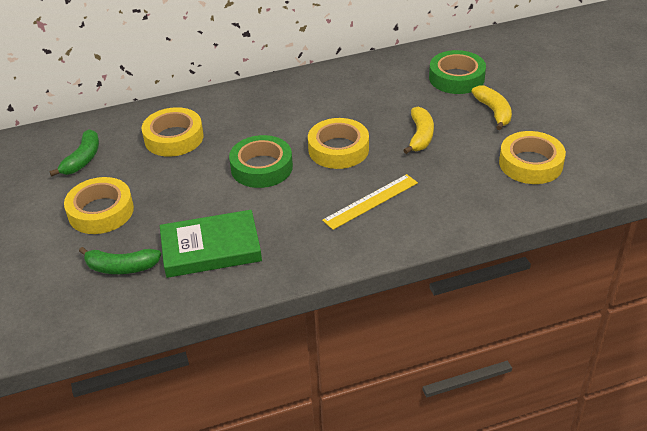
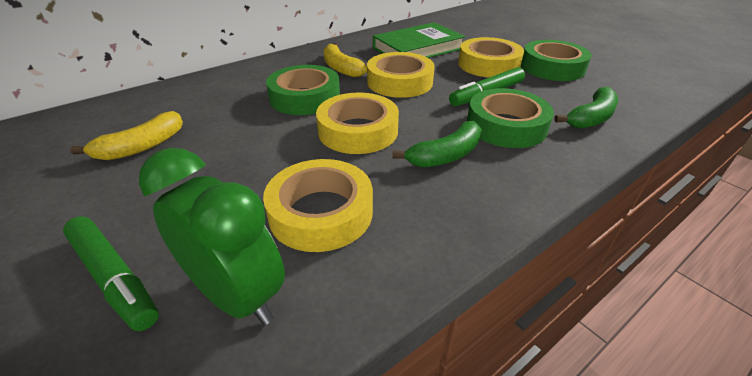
green clock: none = 0 -> [139,148,285,325] = 1
green marker: none = 0 -> [63,217,159,331] [449,67,525,106] = 2
green tape: [229,135,293,188] [429,50,486,94] = 2 -> [266,65,340,115] [467,88,554,148] [521,40,592,81] = 3
yellow ruler: [322,174,418,230] = 1 -> none = 0

